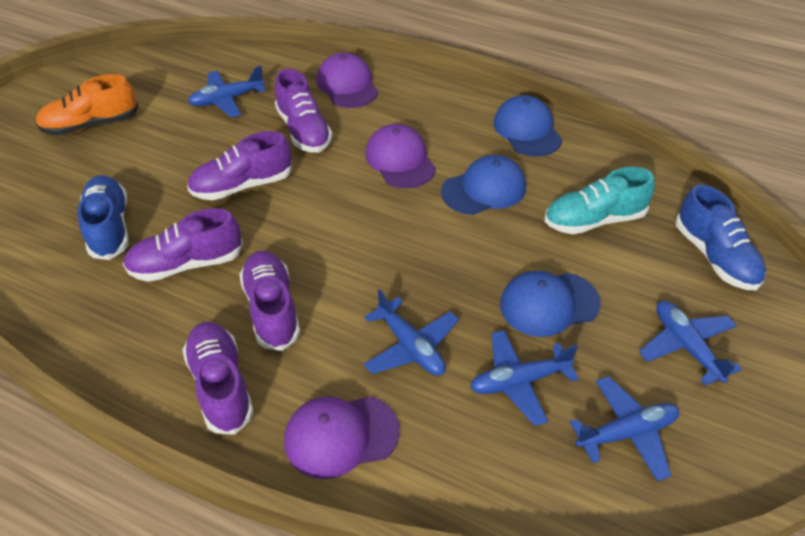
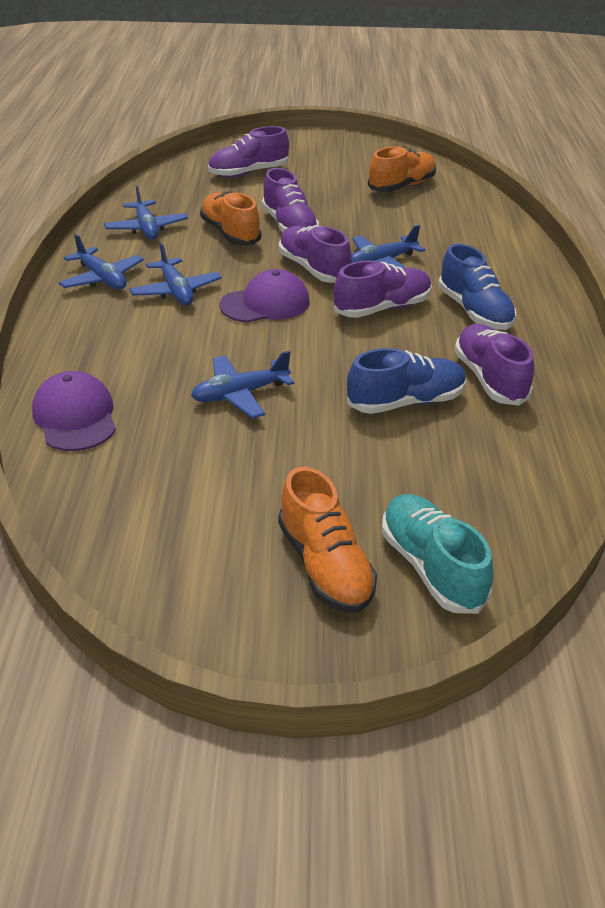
blue cap: [441,155,526,215] [494,95,562,157] [500,271,601,337] = 3 -> none = 0
orange shoe: [36,74,139,136] = 1 -> [200,191,262,245] [278,467,377,613] [368,146,436,192] = 3
purple cap: [284,396,400,479] [317,52,378,108] [365,124,436,188] = 3 -> [32,371,116,451] [219,269,309,323] = 2

